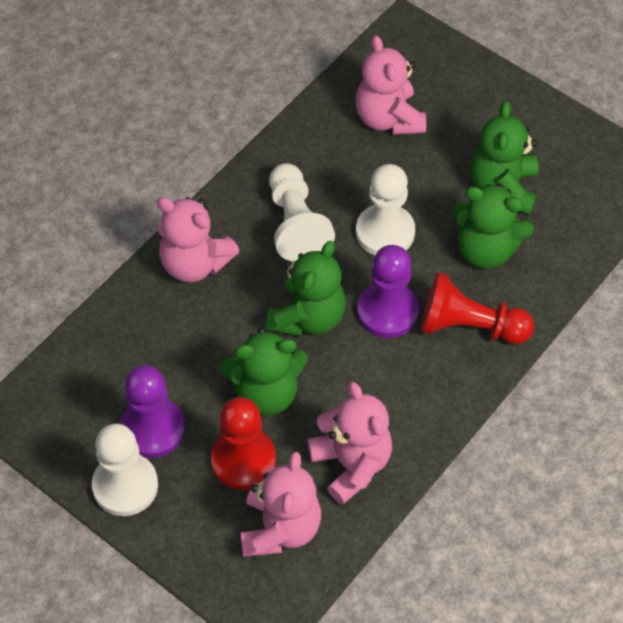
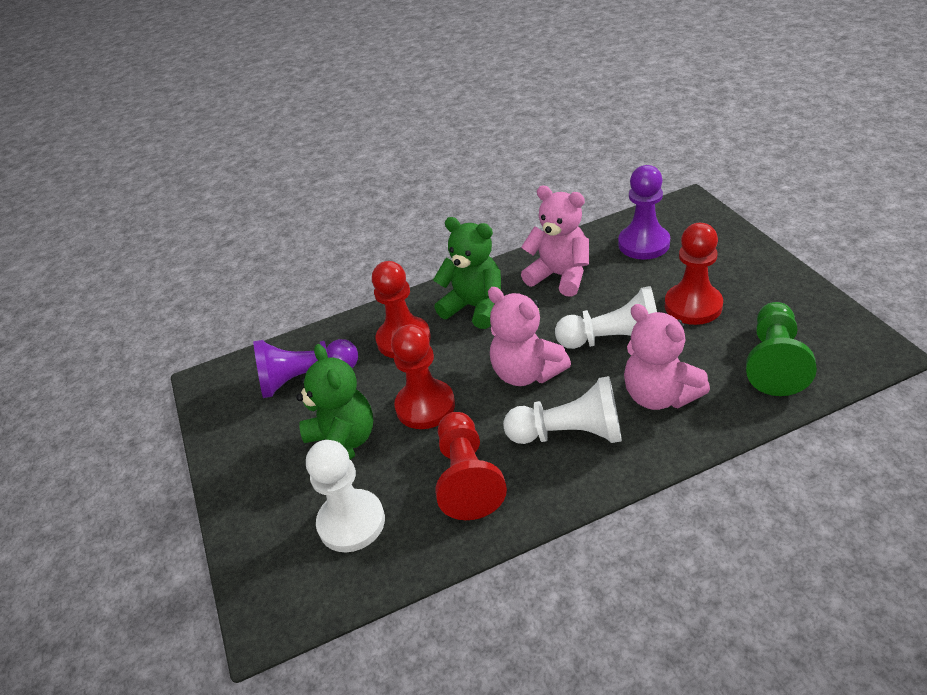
green pawn: none = 0 -> [746,302,817,396] = 1
green teddy bear: [220,328,308,416] [266,241,346,337] [452,184,534,269] [471,101,539,215] = 4 -> [296,344,373,460] [433,217,501,329] = 2
pink teddy bear: [157,197,240,282] [241,452,321,557] [307,382,392,505] [355,35,426,135] = 4 -> [488,287,571,386] [521,186,589,297] [624,304,710,410] = 3
red pawn: [211,397,276,490] [421,272,534,344] = 2 -> [372,261,431,358] [392,325,455,429] [435,412,507,520] [665,223,723,325] = 4

